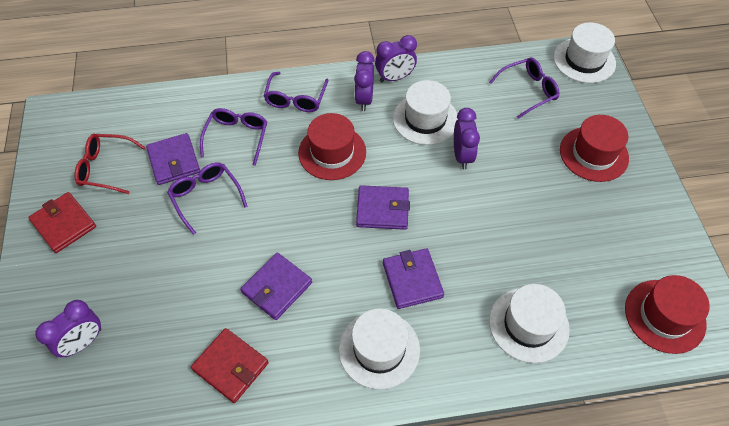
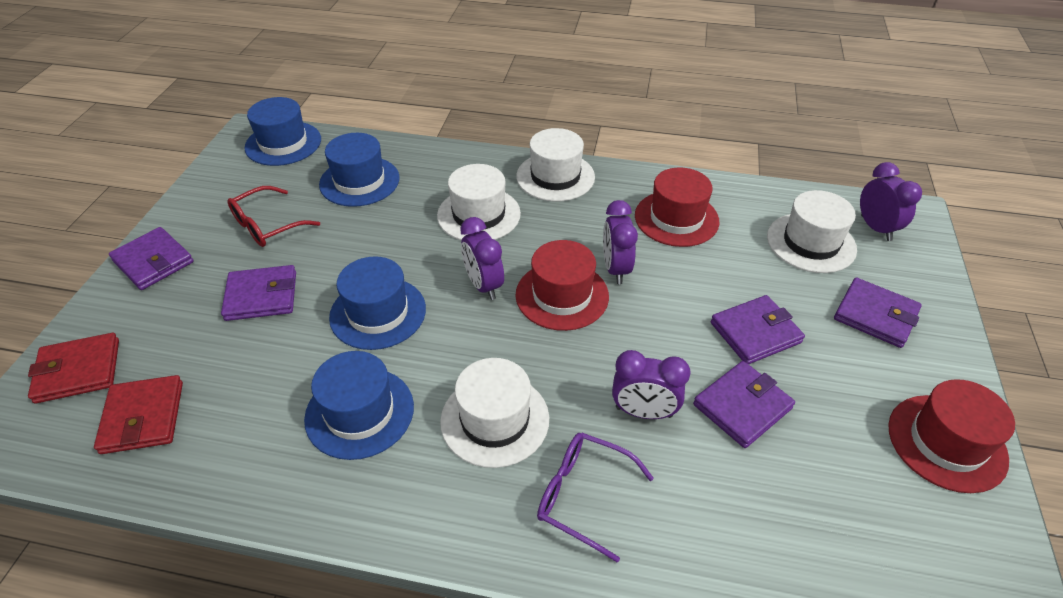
blue hat: none = 0 -> [244,97,321,166] [304,351,414,460] [319,133,400,207] [329,256,426,350] = 4
purple glasses: [167,162,248,235] [200,108,267,166] [264,72,328,112] [489,58,559,119] = 4 -> [537,433,654,563] = 1
purple wallet: [146,133,200,185] [240,252,312,320] [356,185,410,230] [383,248,444,309] = 4 -> [109,227,193,290] [221,265,296,321] [693,361,795,448] [711,295,805,364] [834,277,922,348] = 5

